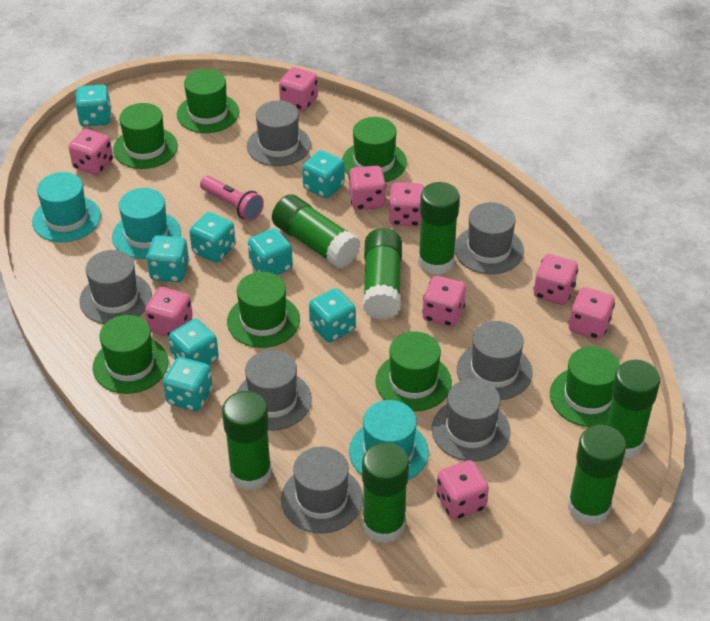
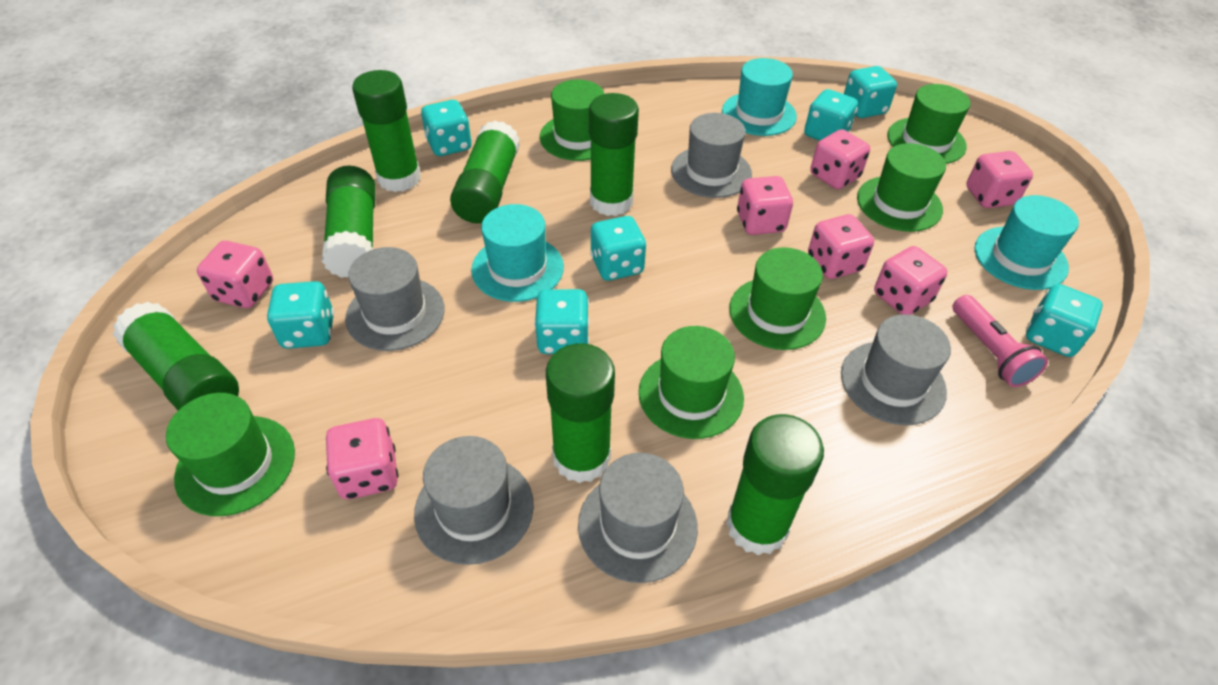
green hat: [93,315,169,394] [113,103,178,169] [177,69,239,133] [227,272,300,348] [342,117,407,182] [375,331,452,411] [550,346,620,427] = 7 -> [166,393,295,516] [540,80,604,161] [639,326,744,439] [729,247,826,350] [857,143,946,232] [887,84,970,164] = 6
grey hat: [79,250,152,324] [236,350,312,431] [247,100,311,166] [281,446,363,534] [431,379,510,462] [454,202,524,274] [457,321,533,400] = 7 -> [345,247,445,351] [414,436,534,565] [578,453,698,583] [671,113,752,198] [841,314,951,425] = 5
pink dice: [69,129,113,175] [145,287,193,337] [279,67,318,111] [349,166,386,210] [389,182,424,227] [422,276,466,327] [436,460,489,520] [533,254,578,305] [568,287,615,340] = 9 -> [197,241,273,308] [326,418,398,499] [737,176,793,235] [808,214,874,279] [810,129,870,189] [874,246,947,315] [966,151,1033,208] = 7
turquoise dice: [76,85,111,126] [146,235,189,282] [163,357,213,411] [169,319,219,365] [189,212,236,263] [248,228,293,275] [302,150,345,198] [309,288,356,342] = 8 -> [267,281,334,349] [421,100,472,156] [534,289,589,354] [590,216,646,281] [804,89,858,141] [844,66,897,118] [1026,284,1103,357] = 7

